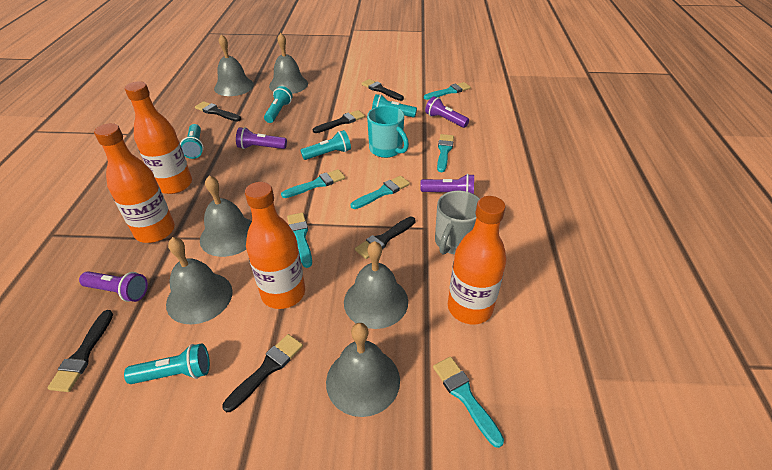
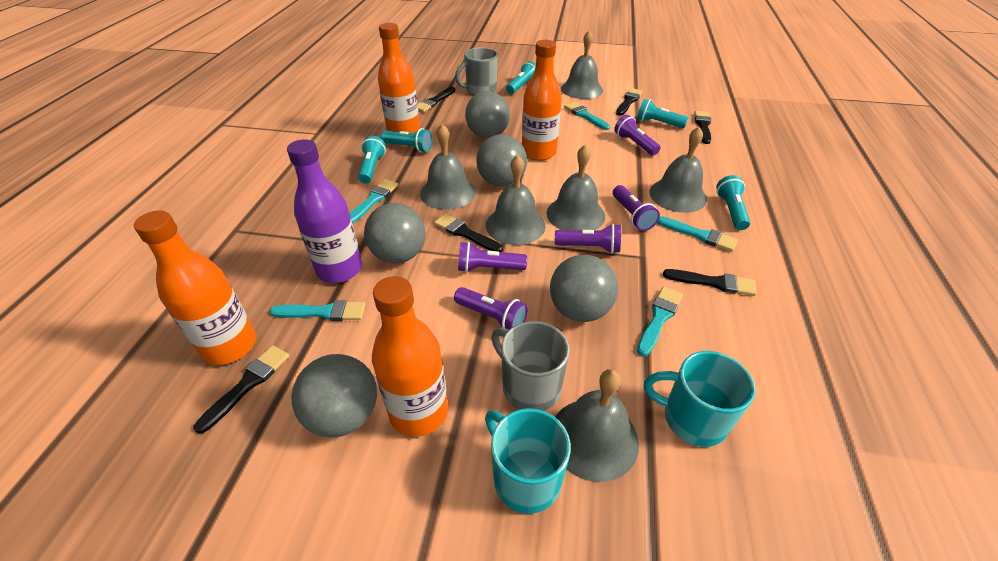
grey ball: none = 0 -> [291,354,377,438] [364,203,425,263] [465,91,510,138] [476,134,527,186] [550,255,618,322] = 5
grey mug: [435,191,480,255] = 1 -> [455,47,498,95] [491,321,570,411] = 2
purple bottle: none = 0 -> [287,139,362,283] = 1
purple flashlight: [79,271,148,302] [236,127,287,149] [420,174,474,194] [425,96,469,128] = 4 -> [454,287,528,330] [458,242,527,272] [555,224,621,253] [613,185,660,231] [614,115,661,156] = 5
turquoise brush: [281,169,345,198] [287,213,312,268] [351,176,410,209] [424,82,471,100] [433,357,504,448] [437,134,454,172] = 6 -> [270,300,366,321] [349,179,398,224] [564,102,610,130] [637,287,683,356] [657,216,738,252] = 5
turquoise mug: [367,106,409,158] = 1 -> [485,408,571,514] [644,351,756,447] = 2

